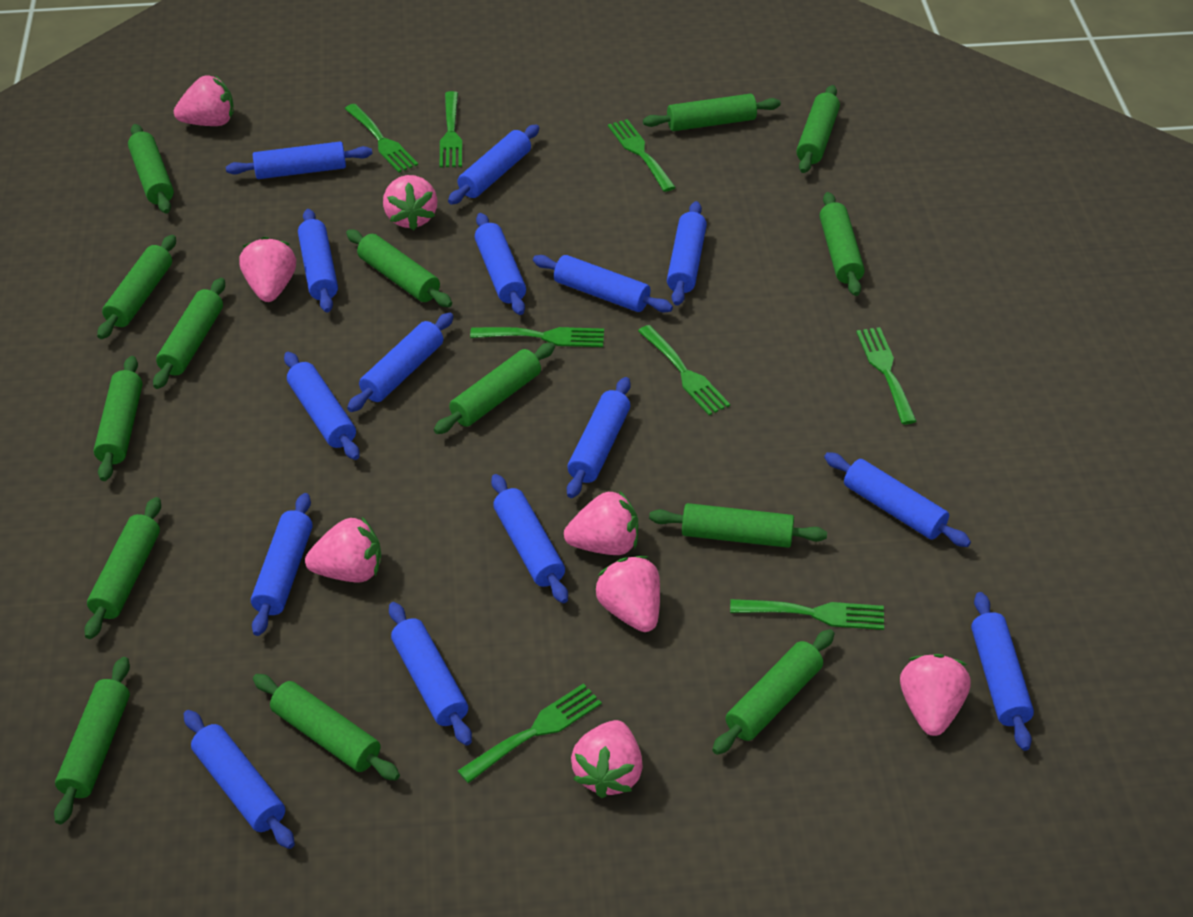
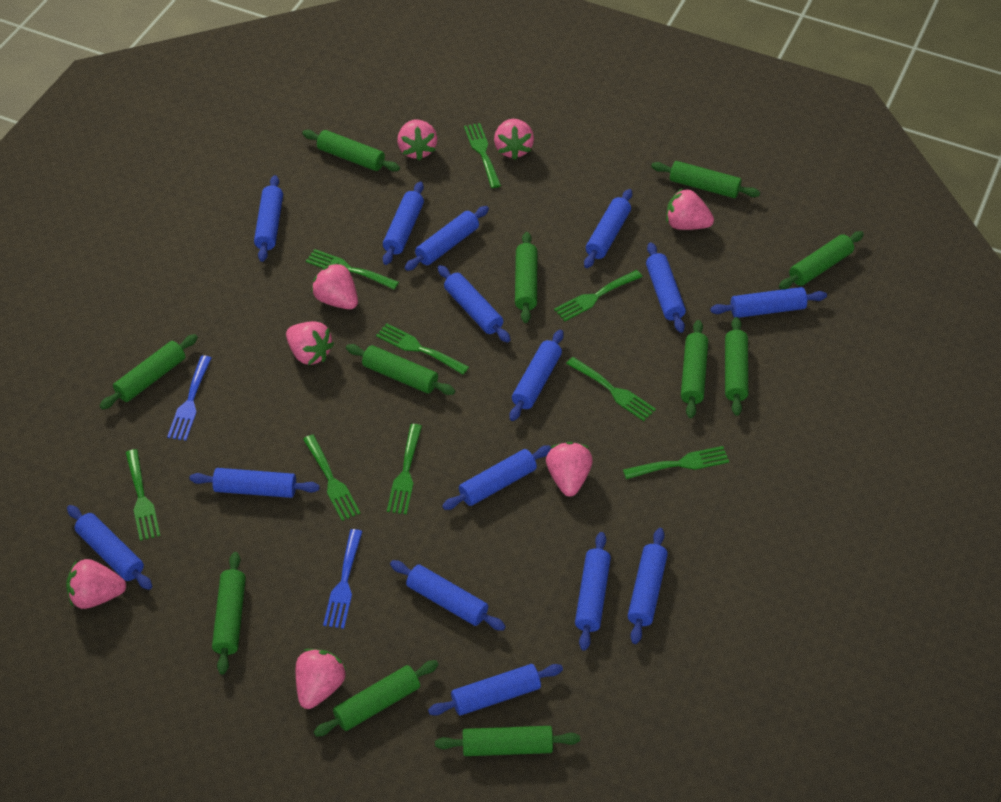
blue fork: none = 0 -> [167,355,211,441] [323,529,363,629] = 2
green fork: [345,104,418,173] [440,91,462,168] [458,683,602,783] [470,327,604,347] [608,119,676,192] [638,325,730,415] [730,599,884,630] [856,327,917,424] = 8 -> [125,449,160,541] [303,435,361,521] [306,249,399,290] [376,323,469,375] [387,424,422,514] [464,123,501,188] [554,270,643,321] [566,357,656,421] [623,446,729,479] = 9
green rolling pin: [54,657,130,824] [84,497,161,639] [94,356,143,481] [97,235,176,339] [128,124,174,214] [153,278,225,389] [253,674,400,781] [346,229,452,307] [434,343,555,434] [643,94,781,131] [649,503,827,548] [712,629,835,755] [796,85,840,173] [819,192,865,296] = 14 -> [100,334,198,409] [212,552,246,675] [302,130,400,171] [314,660,438,737] [346,344,455,395] [435,726,580,756] [515,232,538,323] [651,161,760,198] [681,320,708,418] [725,317,748,416] [779,231,864,289] = 11

